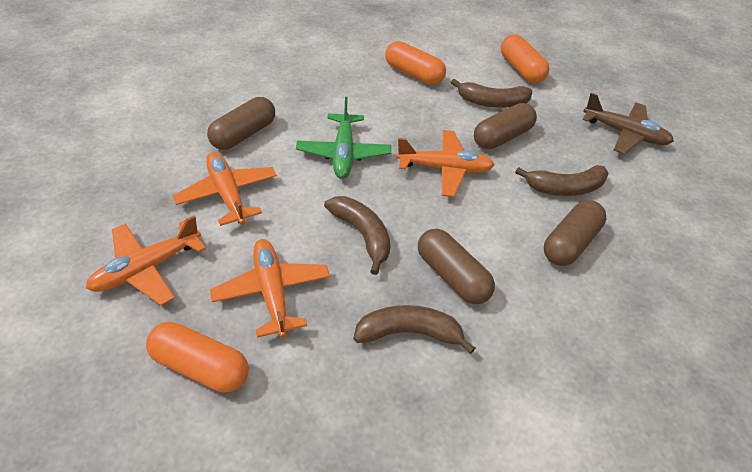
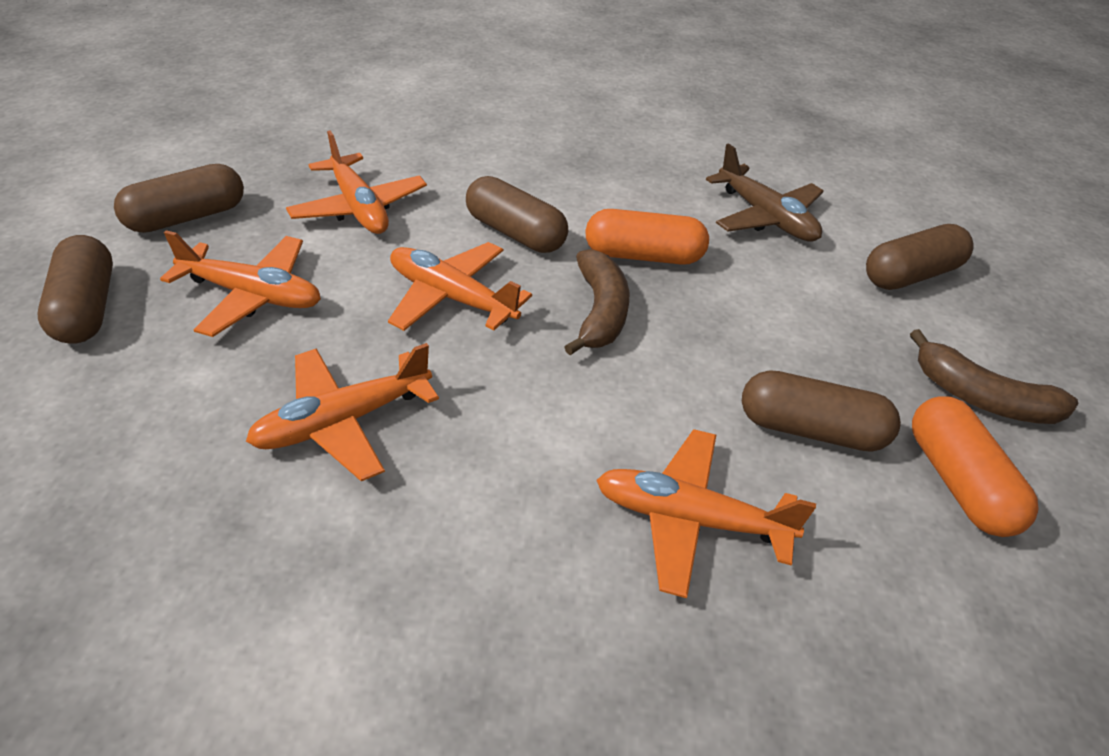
brown banana: [324,196,391,275] [353,305,475,354] [451,79,532,108] [515,165,609,196] = 4 -> [564,249,629,355] [910,329,1078,424] = 2
brown capsule: [207,97,275,150] [418,228,495,304] [474,103,537,149] [544,200,606,266] = 4 -> [38,235,113,344] [114,164,244,233] [466,176,568,253] [742,370,901,452] [866,224,974,290] = 5
green plane: [296,97,391,179] = 1 -> none = 0
orange capsule: [146,322,249,393] [385,41,446,85] [501,34,549,83] = 3 -> [585,209,709,265] [912,396,1039,537] = 2
orange plane: [86,216,206,305] [172,152,277,226] [210,239,330,338] [396,130,494,197] = 4 -> [160,230,321,337] [246,343,439,481] [286,131,427,234] [388,242,532,331] [596,429,816,598] = 5

